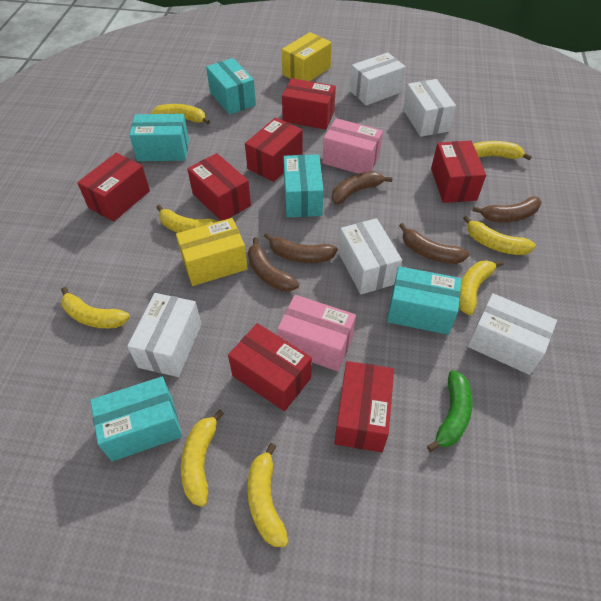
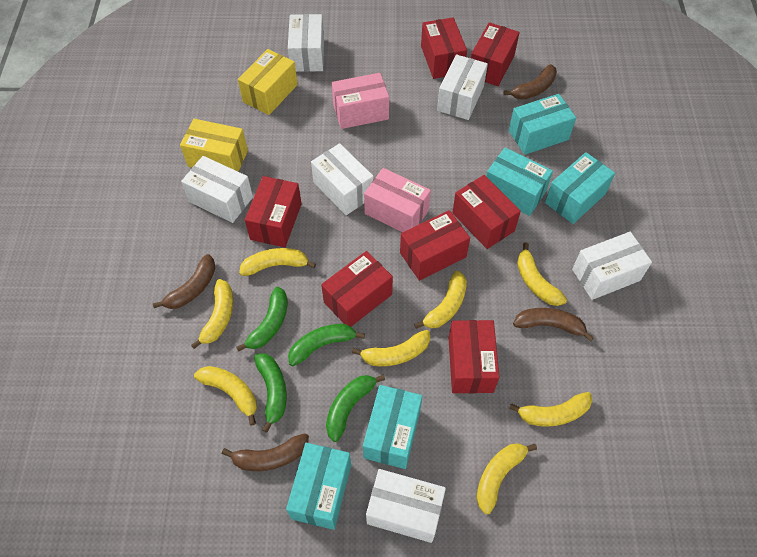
brown banana: [248,237,299,292] [264,233,338,263] [332,171,392,204] [399,223,469,264] [472,196,542,222] = 5 -> [153,254,215,309] [222,433,309,471] [503,64,557,100] [513,308,594,342] = 4
green banana: [427,370,473,452] = 1 -> [236,287,288,352] [254,353,287,433] [288,324,365,366] [326,375,385,442] = 4
white box: [127,293,202,377] [338,218,402,294] [350,52,406,105] [403,79,456,137] [468,293,557,375] = 5 -> [181,156,253,223] [288,14,324,72] [311,143,374,215] [366,469,446,543] [437,54,488,120] [572,232,652,300] = 6

